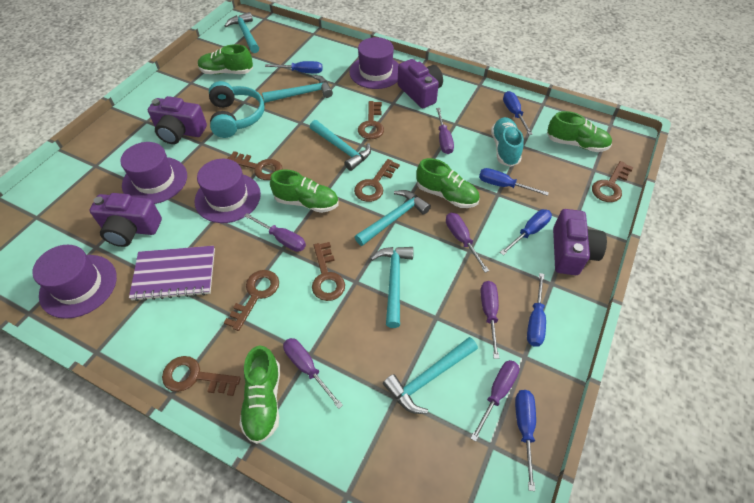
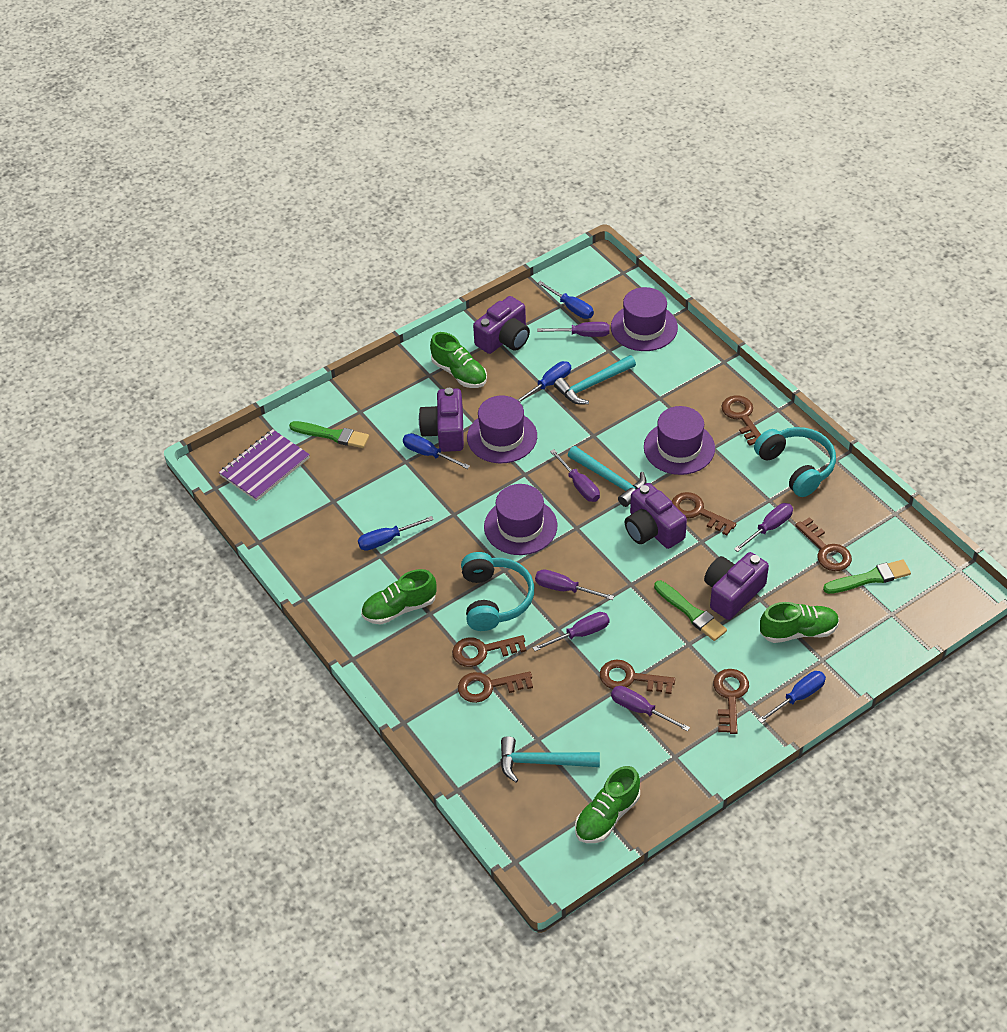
blue screwdriver: [265,61,323,73] [479,168,549,196] [500,209,552,255] [503,91,532,135] [515,390,536,491] [527,273,546,347] = 6 -> [358,516,434,551] [403,433,470,469] [517,361,571,402] [537,281,594,319] [758,671,826,723] = 5
green brush: none = 0 -> [289,421,369,448] [654,581,727,641] [823,560,911,594] = 3
green shoe: [198,44,253,74] [239,346,280,444] [270,169,339,213] [416,158,480,208] [547,111,612,152] = 5 -> [361,569,437,624] [430,332,487,388] [575,766,640,843] [760,602,839,643] = 4
turquoise hammer: [225,12,259,53] [262,75,333,103] [310,120,371,171] [355,190,431,246] [371,247,414,328] [383,337,478,414] = 6 -> [500,736,600,782] [554,355,636,404] [568,446,646,507] = 3
turquoise headphones: [209,81,265,138] = 1 -> [461,552,534,631] [754,427,836,497] = 2
turquoise shoe: [491,117,524,167] = 1 -> none = 0

